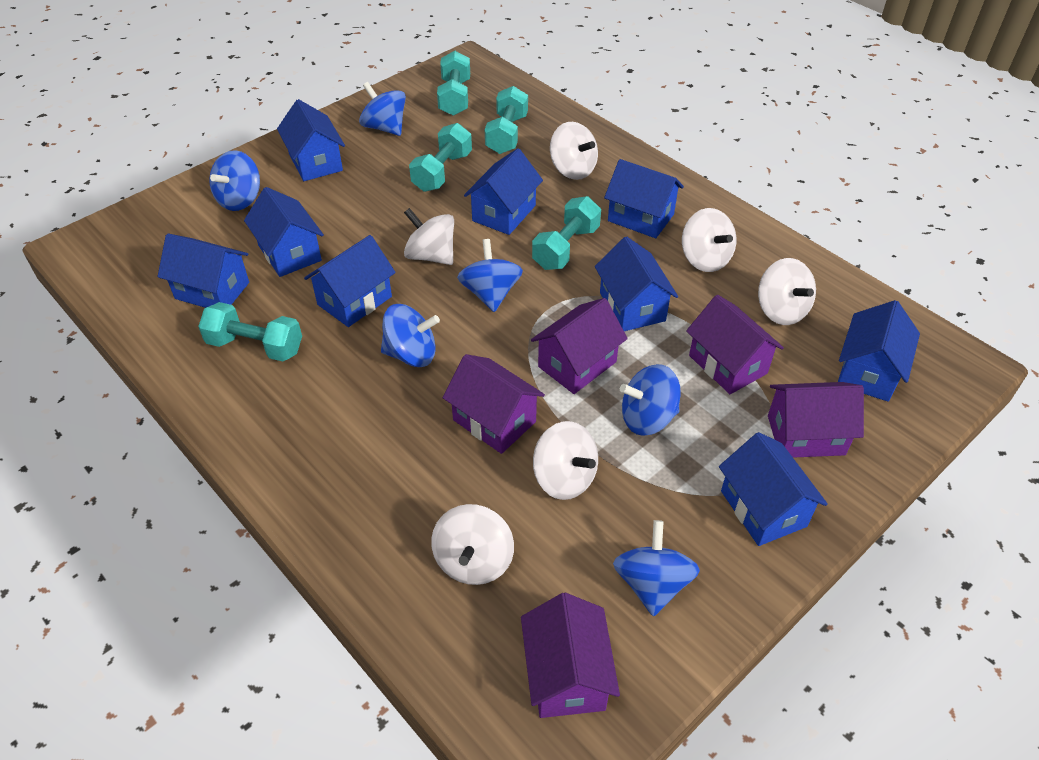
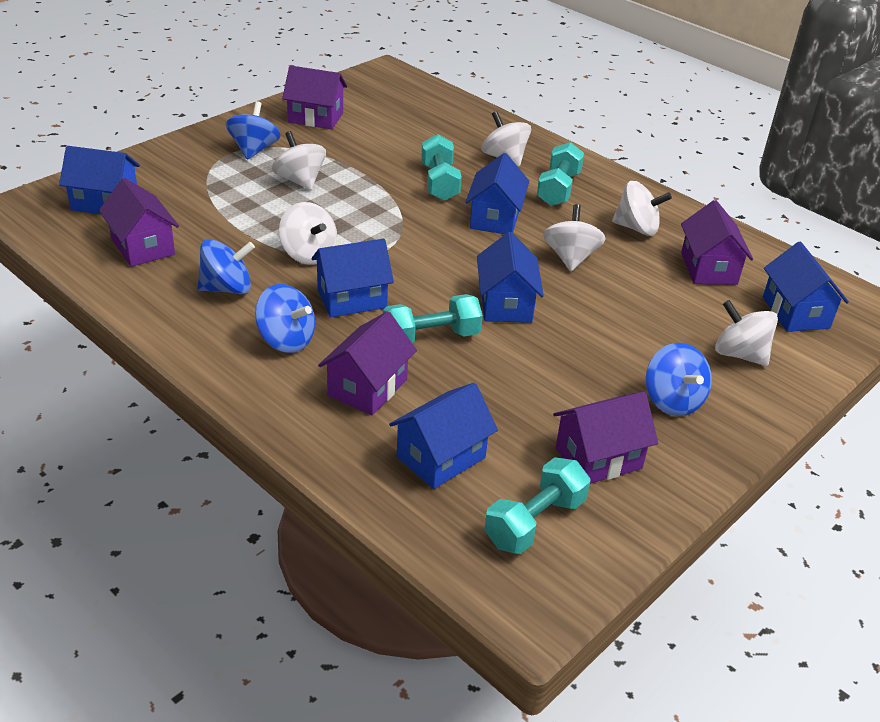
blue house: [158,233,249,308] [244,187,324,277] [277,99,345,181] [304,235,396,327] [464,148,543,235] [595,237,678,331] [604,159,684,238] [719,432,828,546] [838,300,920,402] = 9 -> [59,146,140,214] [312,239,394,317] [389,383,498,489] [465,153,530,234] [477,232,544,323] [763,241,849,332] = 6
blue spinning top: [209,150,260,211] [359,82,406,136] [381,304,440,367] [457,239,523,312] [613,520,700,617] [620,364,681,436] = 6 -> [197,239,255,294] [226,101,281,160] [255,284,315,353] [646,343,712,416] = 4
turquoise dumbbell: [198,302,302,361] [409,123,472,192] [437,51,470,116] [485,86,528,154] [532,196,601,270] = 5 -> [383,294,483,344] [421,134,462,201] [484,457,590,554] [537,142,584,206] = 4

